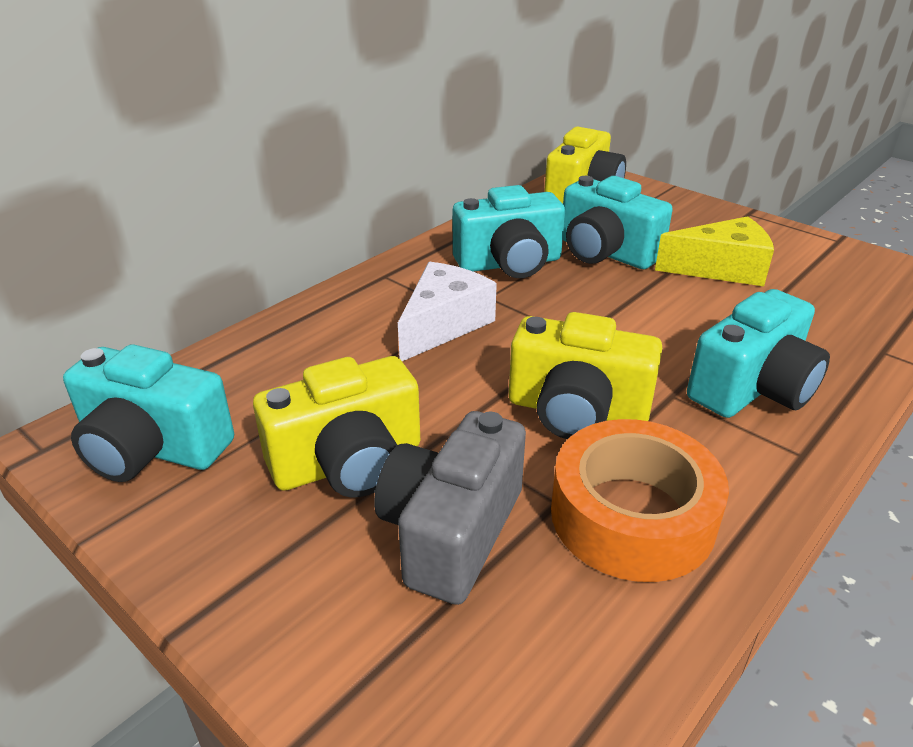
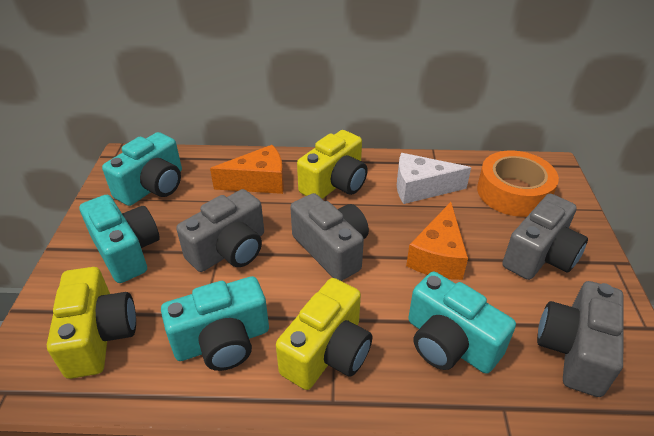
grey camera: [374,411,526,605] = 1 -> [176,189,264,272] [290,193,369,281] [502,194,588,280] [537,281,623,397] = 4
orange cheese: none = 0 -> [210,145,284,194] [406,202,468,280] = 2
yellow cheese: [655,216,774,286] = 1 -> none = 0

